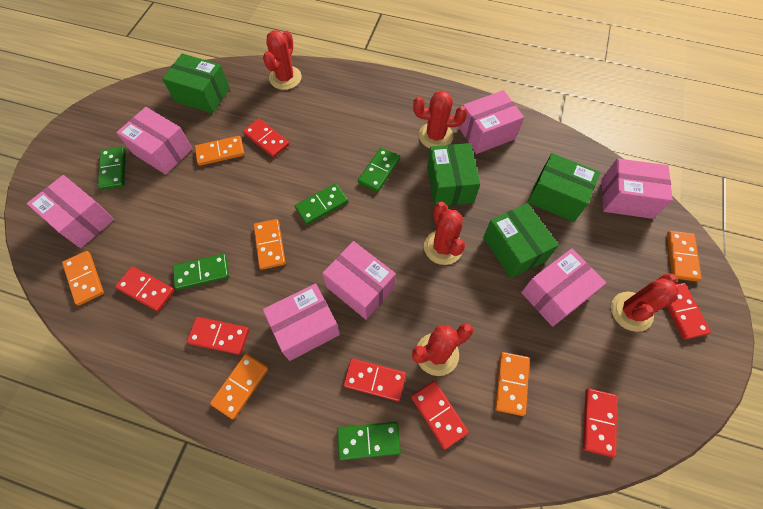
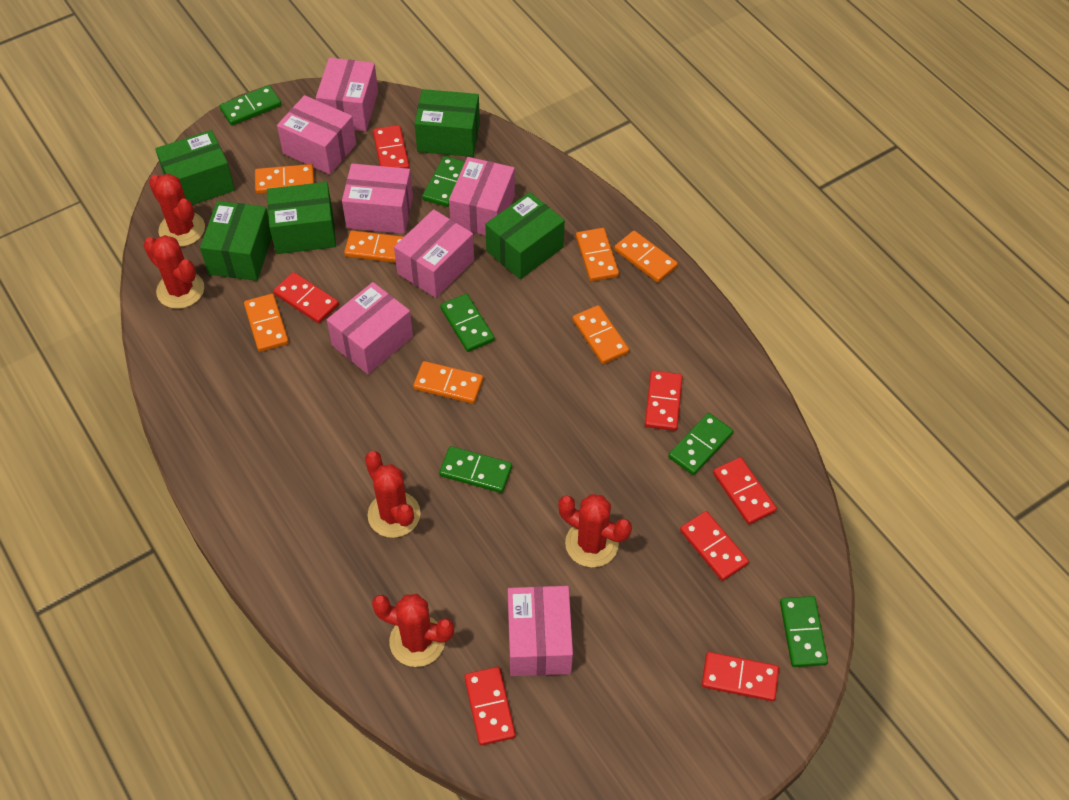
green box: [162,53,230,114] [427,143,480,207] [483,203,559,278] [528,153,600,222] = 4 -> [155,130,235,205] [200,201,272,281] [267,182,336,254] [414,89,480,157] [485,192,565,279] = 5
green domino: [98,146,126,190] [173,254,229,290] [295,183,348,225] [337,422,401,460] [358,147,400,192] = 5 -> [220,85,282,126] [422,156,465,207] [439,446,512,493] [440,294,495,352] [668,413,733,475] [780,596,828,667] = 6
orange domino: [62,251,104,305] [195,136,244,166] [210,354,269,419] [253,219,286,270] [495,352,530,416] [667,231,702,282] = 6 -> [244,294,289,352] [255,164,314,194] [344,230,403,263] [413,361,483,404] [573,305,629,364] [576,228,619,281] [614,231,678,282] = 7

